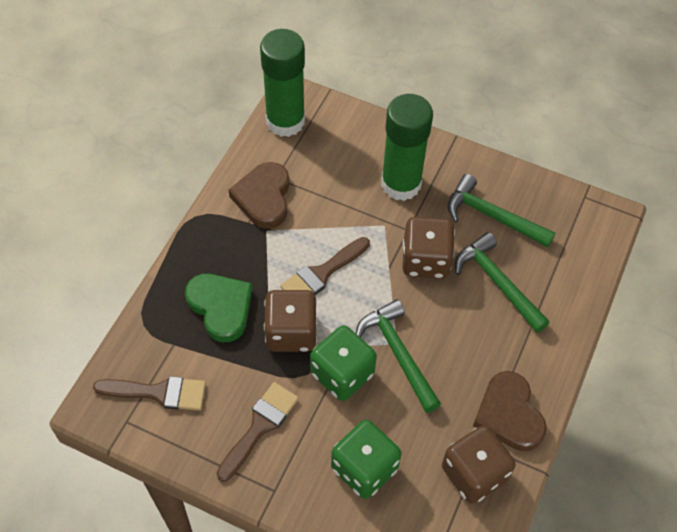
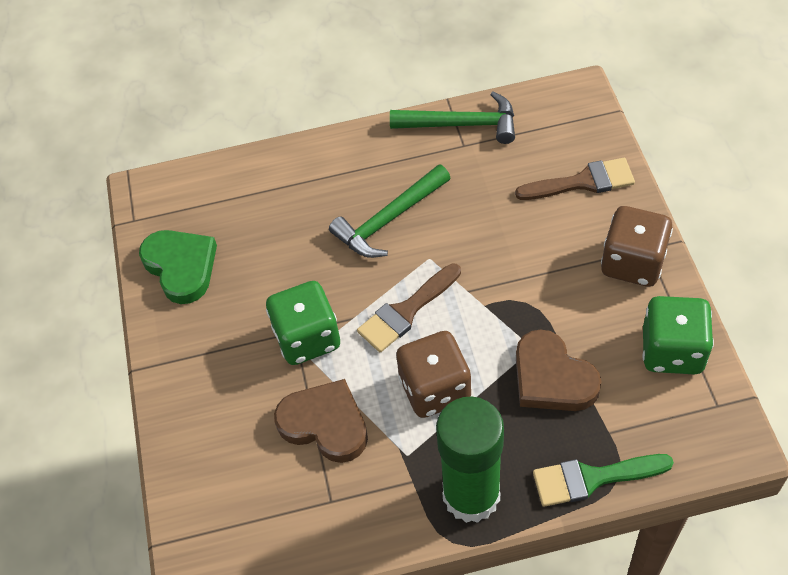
brown brush: [93,376,206,410] [217,382,299,482] [280,237,370,295] = 3 -> [357,263,461,353] [515,158,635,200] = 2
brown dice: [264,290,317,352] [402,217,455,279] [442,425,515,504] = 3 -> [396,331,471,418] [601,206,673,287] = 2
green brush: none = 0 -> [533,454,674,507] = 1
green glue stick: [260,29,305,137] [381,94,433,201] = 2 -> [436,396,504,523] = 1
green hammer: [356,299,441,413] [448,174,555,248] [455,232,550,333] = 3 -> [329,164,450,258] [390,91,515,144] = 2

